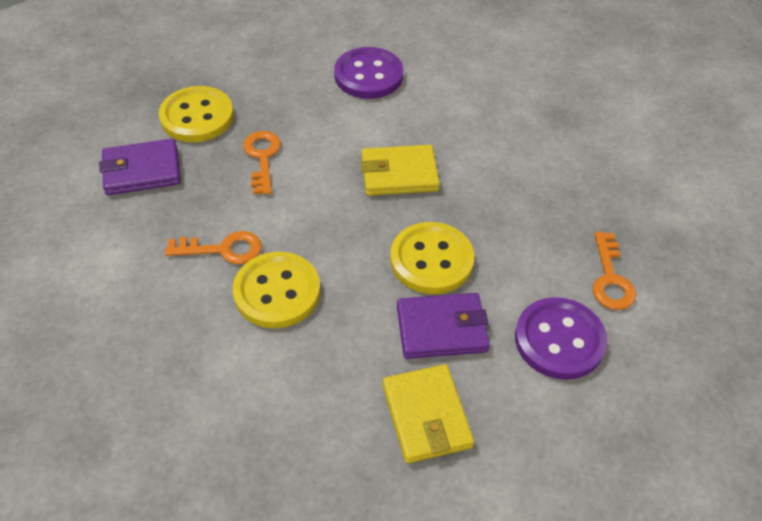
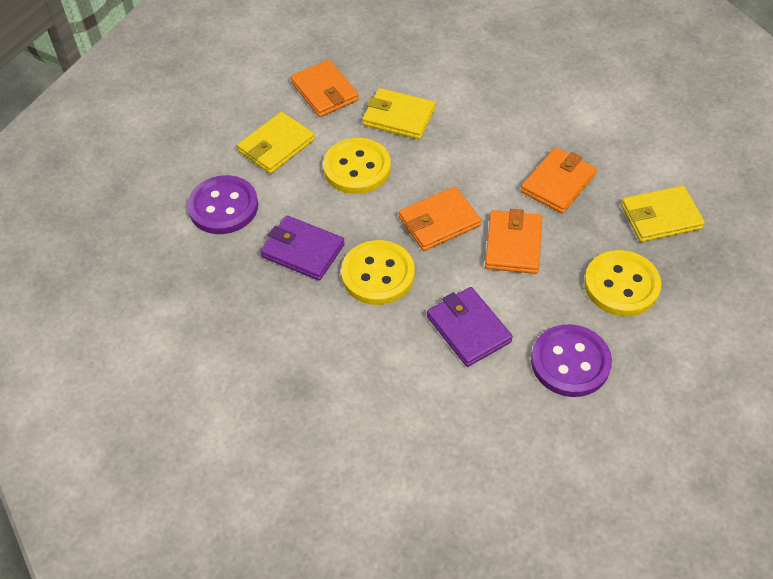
orange key: [165,231,262,264] [243,131,281,195] [593,232,636,310] = 3 -> none = 0
orange wallet: none = 0 -> [290,60,359,117] [399,187,481,251] [485,209,542,274] [521,147,597,214] = 4
yellow wallet: [361,145,440,196] [383,364,474,463] = 2 -> [237,112,315,174] [362,88,435,139] [621,186,705,242] = 3

